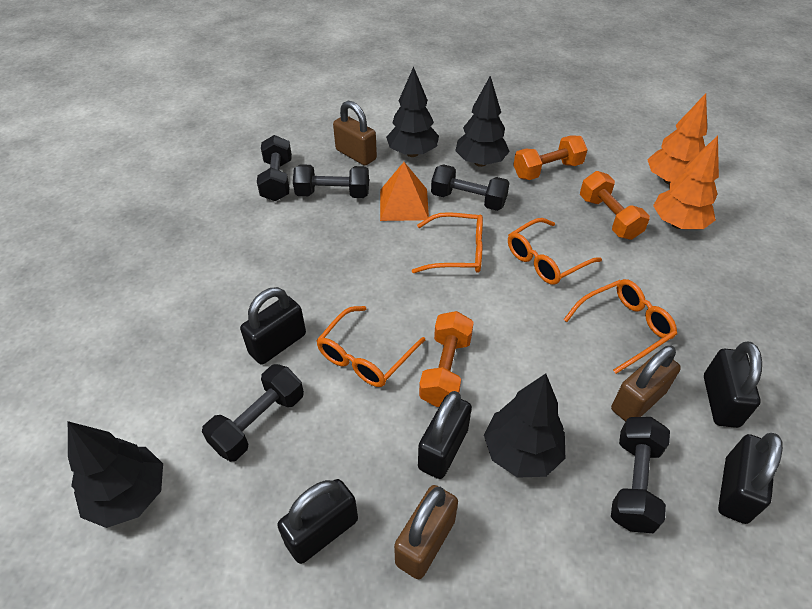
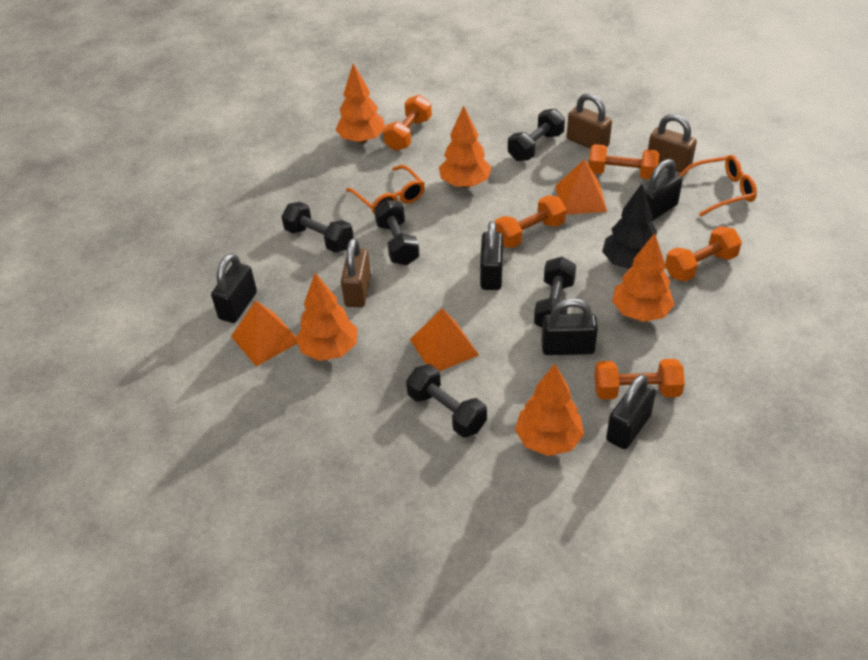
black tree: [68,421,163,528] [386,66,439,157] [455,76,510,167] [484,373,565,478] = 4 -> [602,184,657,269] = 1
orange dumbbell: [419,311,474,407] [513,135,588,180] [580,171,650,240] = 3 -> [383,95,432,151] [495,195,566,248] [588,144,659,179] [594,359,685,400] [665,226,742,282] = 5
orange glasses: [316,306,425,387] [412,212,483,273] [508,218,602,285] [563,279,677,374] = 4 -> [346,165,425,215] [679,155,757,216] = 2
orange pyramid: [380,162,429,221] = 1 -> [231,300,297,366] [410,308,479,371] [555,159,607,215] = 3
orange tree: [647,93,707,184] [653,136,719,229] = 2 -> [296,273,357,361] [336,64,385,143] [439,106,492,188] [515,364,584,456] [612,233,675,322] = 5

